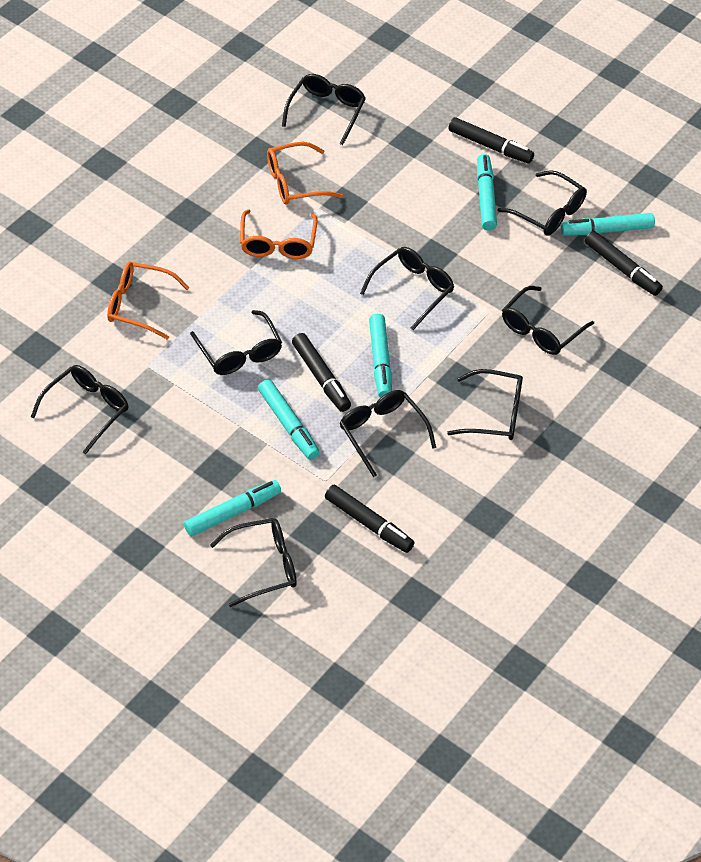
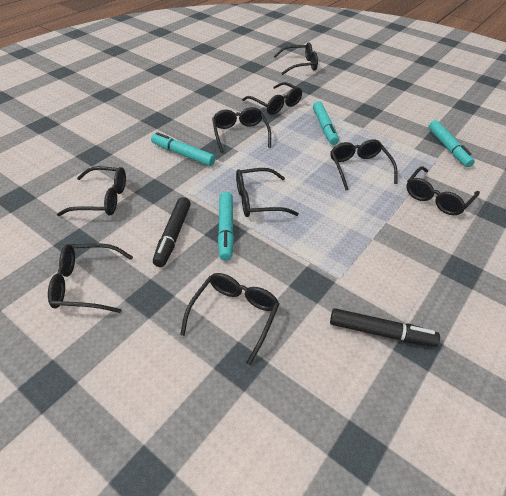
black marker: [292,333,351,412] [325,484,414,553] [448,117,534,163] [585,231,663,296] = 4 -> [153,197,191,267] [330,308,440,347] = 2
orange glasses: [107,262,190,340] [240,209,317,259] [267,142,343,205] = 3 -> none = 0
turquoise marker: [184,480,281,536] [258,379,320,460] [369,313,392,398] [477,154,497,231] [561,213,655,235] = 5 -> [151,132,215,166] [218,192,234,261] [313,101,339,145] [428,120,475,167] = 4

